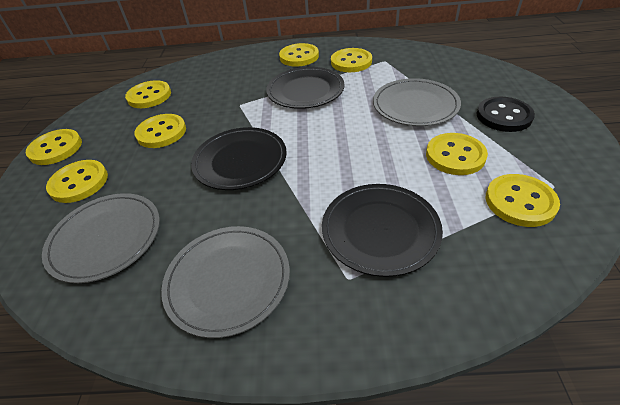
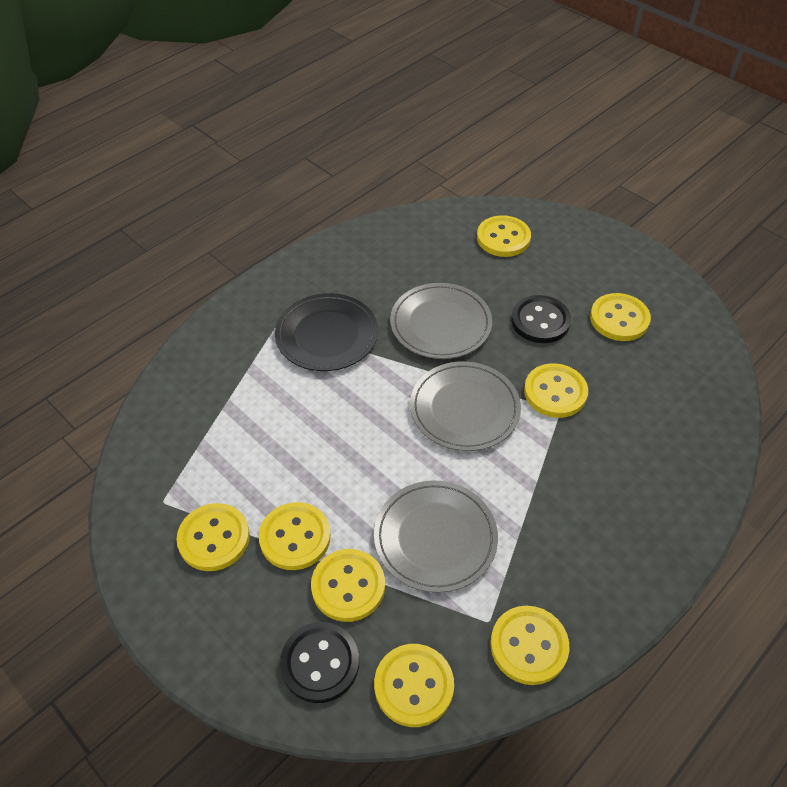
black button: [477,97,535,132] = 1 -> [280,622,359,703] [511,295,571,343] = 2
black plate: [191,127,287,190] [266,67,345,109] [322,184,443,277] = 3 -> [275,293,378,371] = 1

